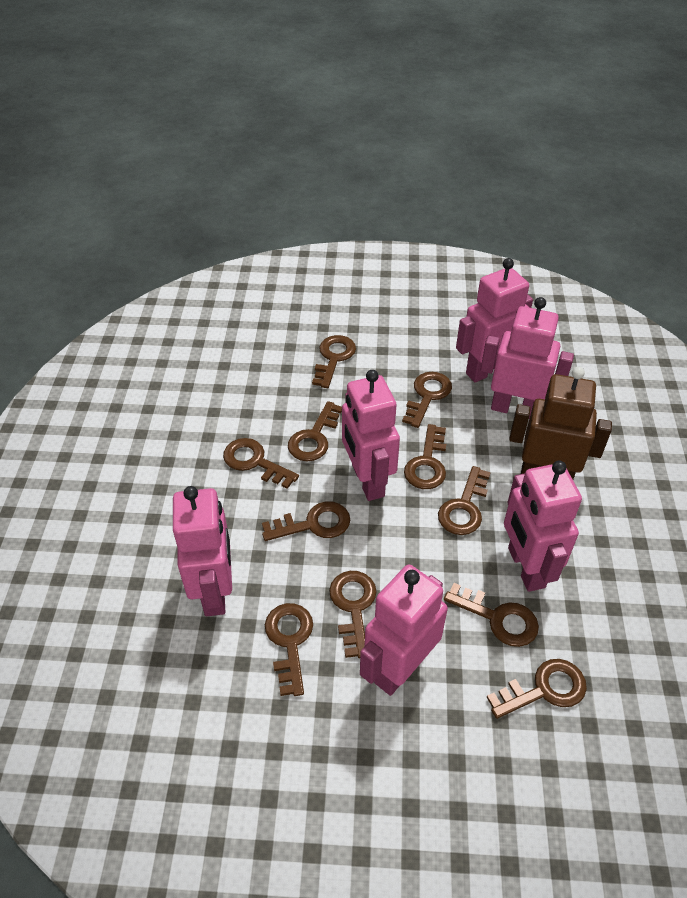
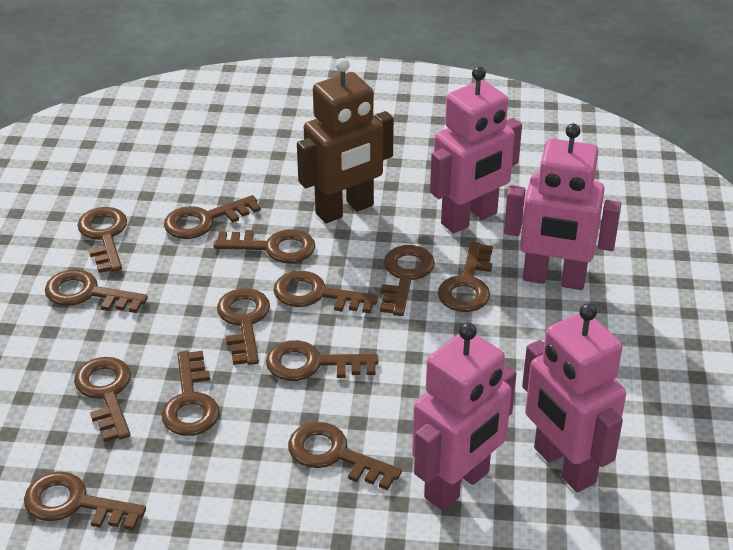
brown key: [223,438,299,489] [262,501,350,541] [265,603,313,696] [288,401,342,461] [312,335,356,388] [329,571,376,658] [402,372,452,428] [404,424,446,489] [438,466,491,535] [444,583,539,647] [487,659,587,719] = 11 -> [24,471,146,530] [45,269,148,313] [74,357,131,442] [77,207,127,273] [162,351,220,436] [164,195,261,239] [213,229,315,263] [217,288,270,365] [266,340,378,381] [274,270,378,314] [288,422,402,490] [380,245,435,316] [438,242,493,312] = 13
pink robot: [173,486,232,616] [342,370,400,501] [360,564,448,696] [456,258,533,382] [481,297,574,418] [504,461,582,592] = 6 -> [412,323,517,511] [430,66,522,233] [504,124,621,290] [522,303,626,492] = 4

